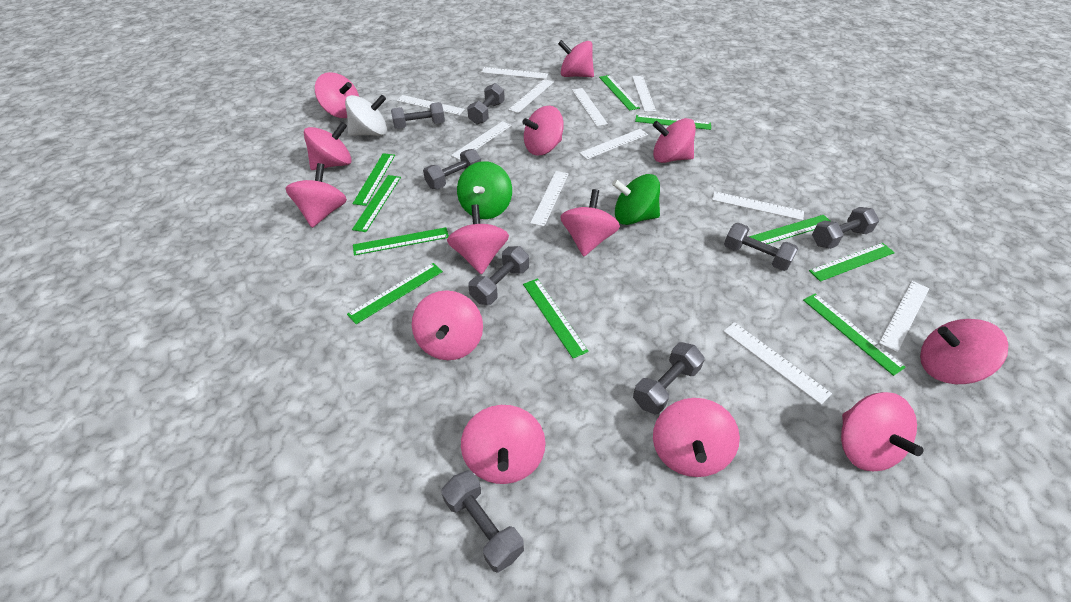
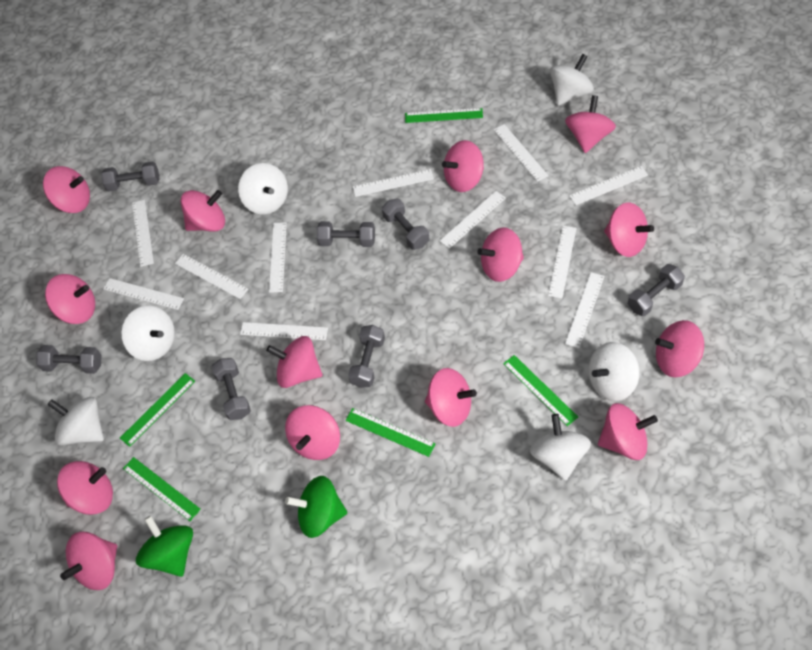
green ruler: [347,263,443,324] [352,175,401,232] [353,153,395,206] [353,227,449,256] [523,279,589,358] [599,75,640,111] [635,115,711,130] [749,215,830,244] [803,294,906,376] [809,243,895,282] = 10 -> [120,373,195,447] [123,457,201,521] [345,408,435,457] [405,108,483,123] [503,355,578,426] = 5
grey dumbbell: [391,102,445,129] [423,149,481,189] [441,470,524,573] [467,83,505,125] [468,246,529,305] [633,342,705,414] [724,223,798,271] [812,207,879,249] = 8 -> [36,345,102,374] [101,162,160,192] [212,358,251,420] [317,221,375,247] [348,325,385,388] [382,199,429,250] [627,264,685,316] = 7
pink spinning top: [286,163,347,228] [304,122,352,170] [315,72,359,118] [412,290,483,360] [447,204,509,275] [461,405,546,484] [522,105,564,156] [558,40,594,77] [560,189,620,256] [653,118,696,163] [653,398,740,477] [841,392,923,471] [920,319,1008,384] = 13 -> [43,166,90,213] [45,274,95,324] [57,461,113,515] [60,532,117,590] [181,190,225,232] [266,336,322,388] [285,405,340,460] [425,368,477,427] [442,140,484,192] [477,227,524,282] [565,95,616,153] [598,403,658,460] [604,202,654,257] [655,320,704,377] = 14
white spinning top: [345,95,387,136] = 1 -> [47,397,104,445] [121,306,175,361] [238,163,288,214] [530,414,591,481] [550,54,594,106] [588,342,640,401] = 6

